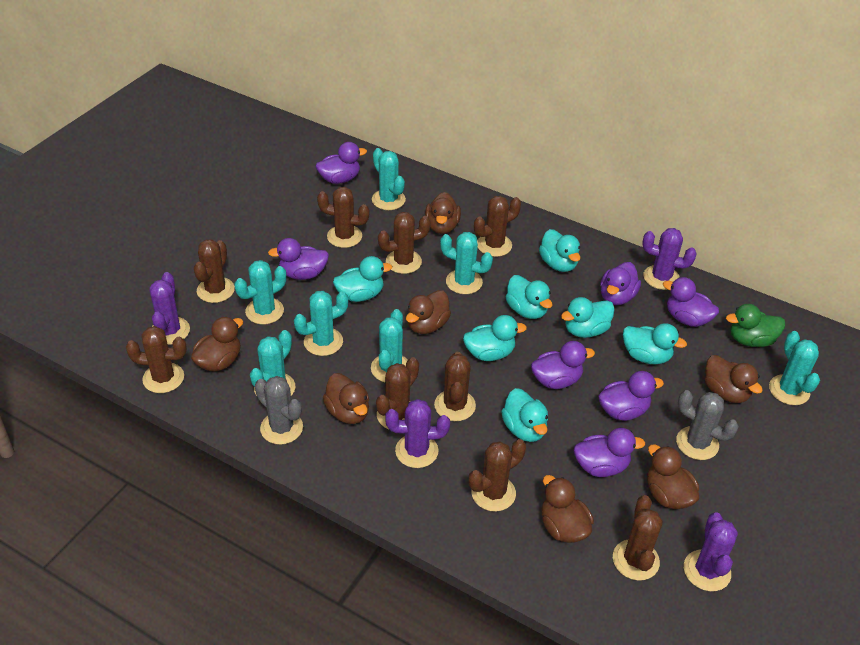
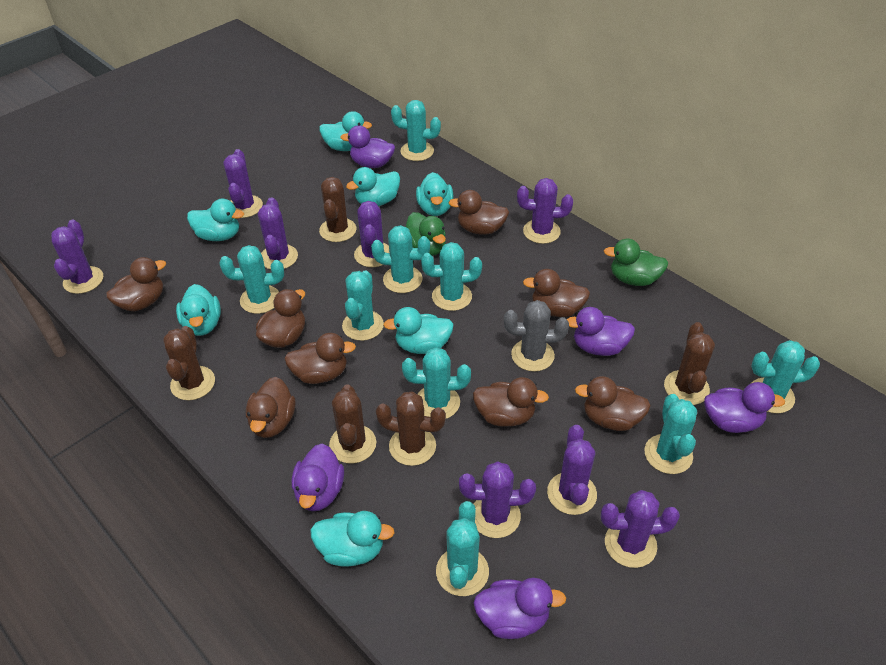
brown cactus: [126,326,187,393] [194,239,235,303] [317,187,369,248] [376,357,419,429] [378,212,431,274] [434,352,476,421] [469,439,526,512] [474,196,521,257] [613,495,663,581] = 9 -> [163,326,215,400] [319,177,356,242] [329,384,376,464] [376,391,446,466] [664,322,715,405] = 5
brown duck: [191,317,243,371] [323,373,369,424] [406,290,451,334] [425,192,461,234] [541,475,594,543] [647,444,699,509] [705,355,763,403] = 7 -> [106,257,166,311] [246,377,295,438] [256,289,305,348] [284,333,356,384] [448,190,509,235] [473,377,549,427] [523,269,590,317] [575,376,651,431] = 8
green duck: [726,304,785,347] = 1 -> [406,212,446,256] [604,239,669,286] = 2
grey cactus: [255,376,303,445] [676,390,739,460] = 2 -> [504,300,569,372] = 1
purple cactus: [149,272,190,345] [385,399,450,468] [642,228,697,290] [684,512,738,591] = 4 -> [51,220,103,294] [223,149,263,218] [258,197,298,269] [354,201,389,267] [459,461,536,538] [517,178,573,244] [547,425,597,515] [601,490,680,568] = 8
purple duck: [268,238,329,280] [316,142,367,184] [531,341,595,389] [574,428,645,477] [598,371,664,421] [600,262,641,305] [663,277,719,327] = 7 -> [292,444,344,511] [340,125,395,168] [473,578,566,639] [567,307,635,356] [704,382,785,433] = 5
turquoise cactus: [234,260,286,324] [250,330,295,396] [294,291,349,356] [371,309,408,382] [372,148,406,210] [440,232,493,294] [769,331,820,405] = 7 -> [219,245,284,314] [342,270,384,341] [371,225,430,293] [391,100,441,161] [402,347,471,419] [421,242,482,311] [436,501,489,596] [644,394,697,474] [751,340,820,413] = 9

